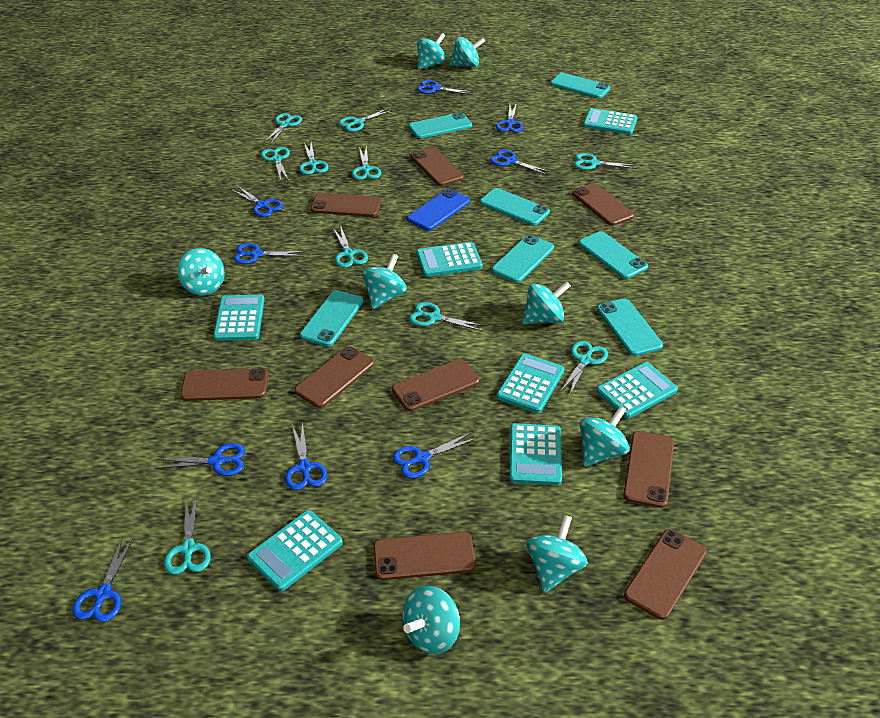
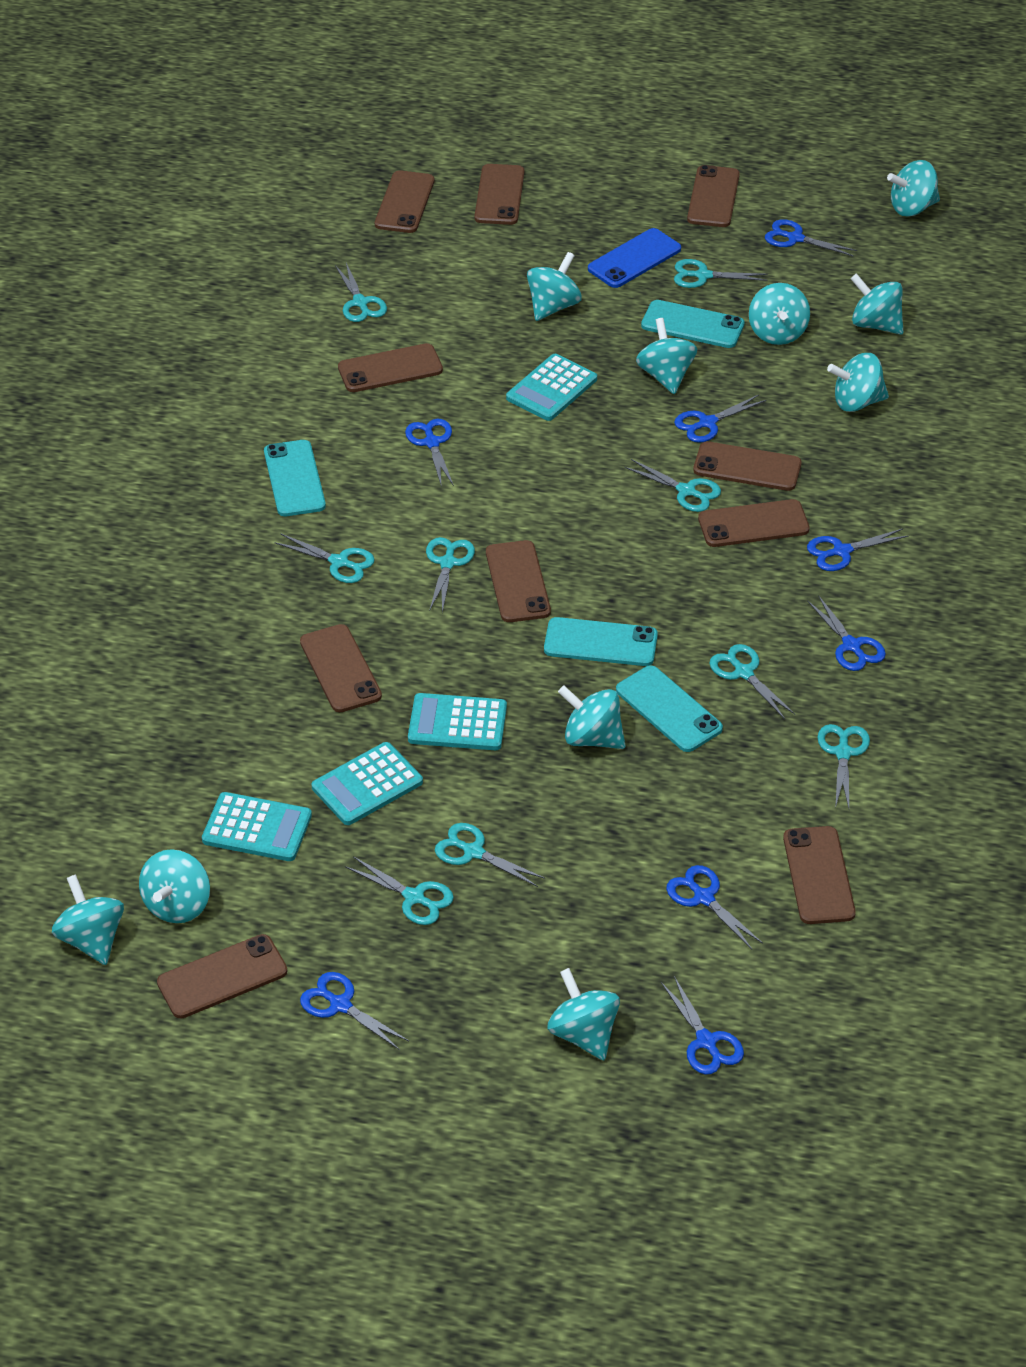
blue scissors: [72,536,134,622] [155,443,245,476] [232,186,283,217] [234,243,305,264] [285,422,328,490] [393,432,477,479] [417,80,472,95] [490,150,550,175] [496,103,524,133] = 9 -> [300,972,409,1050] [405,419,454,487] [661,976,744,1075] [666,865,763,949] [674,395,766,443] [765,219,857,257] [807,529,909,571] [807,595,886,671] = 8
brown phone: [180,368,268,401] [294,346,374,408] [311,193,381,217] [373,532,476,580] [392,359,479,411] [411,147,464,186] [572,183,634,226] [623,431,674,508] [624,529,707,620] = 9 -> [157,934,287,1019] [300,624,382,712] [338,343,443,392] [375,170,435,233] [475,164,524,225] [486,540,551,622] [687,165,740,227] [693,441,802,491] [698,499,810,547] [783,826,856,924] = 10
turquoise calculator: [213,294,264,341] [247,510,343,591] [417,242,483,277] [497,353,565,413] [509,423,562,485] [583,108,638,135] [596,362,678,419] = 7 -> [202,792,312,861] [312,742,423,825] [408,693,507,750] [506,354,597,421] = 4
turquoise phone: [300,290,364,347] [409,112,472,139] [480,188,550,226] [492,235,554,283] [550,73,610,98] [579,231,648,279] [597,298,663,356] = 7 -> [264,440,326,516] [544,617,658,666] [616,665,723,752] [641,300,745,348] = 4
turquoise scissors: [164,496,211,575] [261,147,290,181] [264,113,302,145] [299,142,329,175] [332,225,368,268] [339,108,393,132] [352,145,381,180] [409,302,485,331] [560,341,608,396] [574,153,637,170] = 10 -> [274,533,375,583] [335,263,387,322] [345,856,454,925] [426,537,475,613] [435,823,545,887] [624,459,721,512] [674,259,768,288] [709,644,795,719] [817,724,870,808] = 9
turquoise spinning top: [178,248,225,295] [362,254,407,309] [402,585,460,654] [417,33,446,69] [449,37,485,67] [522,281,571,324] [526,515,588,593] [580,406,630,467] = 8 -> [52,874,124,965] [139,849,210,923] [527,252,582,321] [548,968,620,1060] [558,685,626,749] [636,318,697,394] [749,283,810,345] [827,353,889,412] [850,273,903,335] [887,160,940,216] = 10

